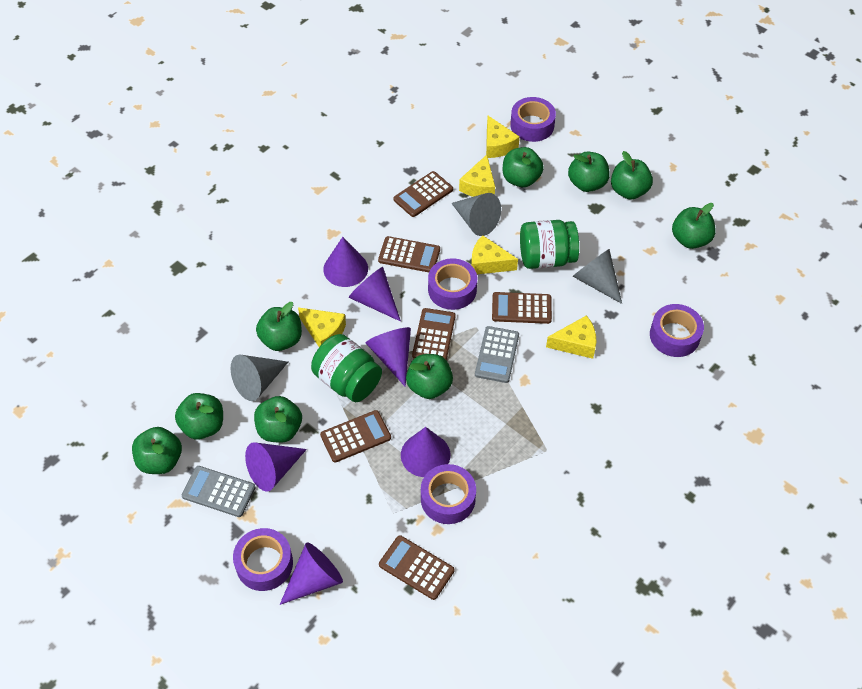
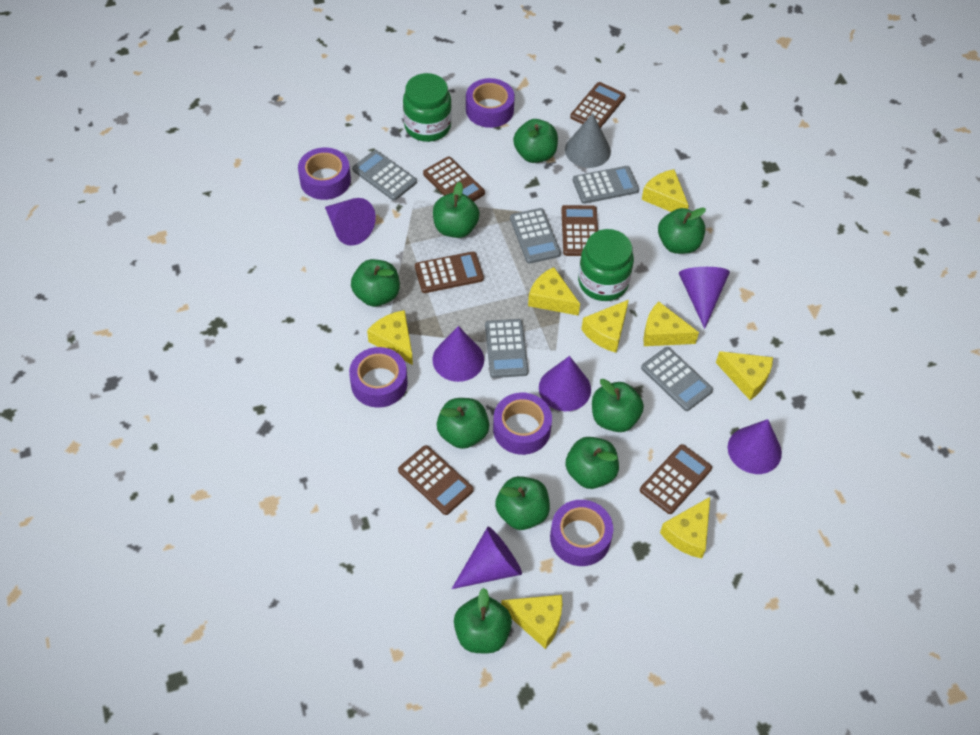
grey calculator: [182,466,255,517] [475,326,519,383] = 2 -> [352,150,417,201] [485,319,528,378] [510,208,561,264] [573,166,639,204] [641,347,713,411] = 5
grey cone: [231,355,288,401] [451,193,501,236] [573,249,622,304] = 3 -> [565,113,611,168] = 1
yellow cheese: [298,307,346,347] [459,155,495,197] [471,235,518,274] [486,116,520,158] [546,315,596,359] = 5 -> [367,310,413,365] [501,595,562,649] [528,267,580,316] [581,300,629,353] [642,169,689,212] [643,302,699,346] [660,497,710,558] [716,351,773,400] = 8

